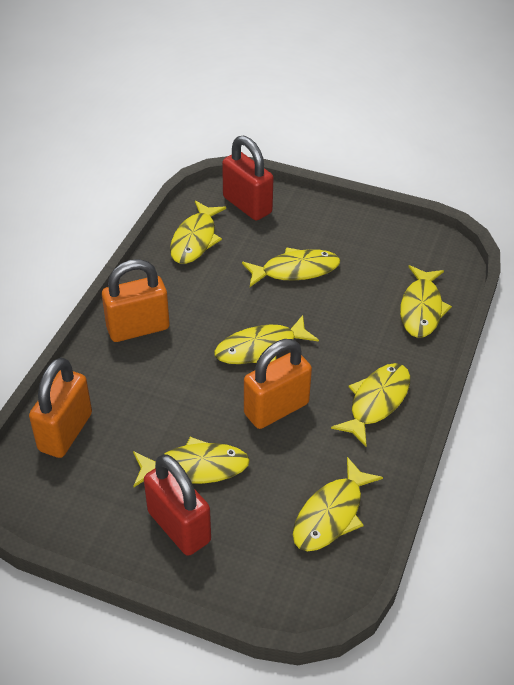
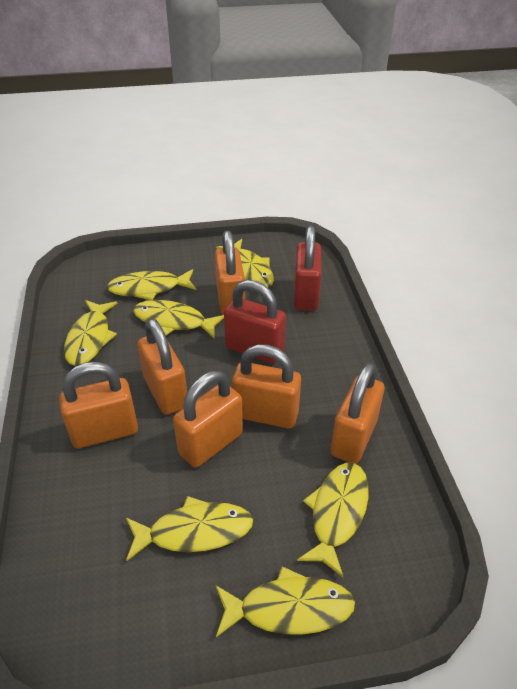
orange padlock: [29,358,92,458] [102,259,169,342] [244,339,312,429] = 3 -> [59,362,138,448] [137,318,187,415] [173,370,243,467] [215,231,245,315] [232,344,301,428] [331,362,384,464] = 6

